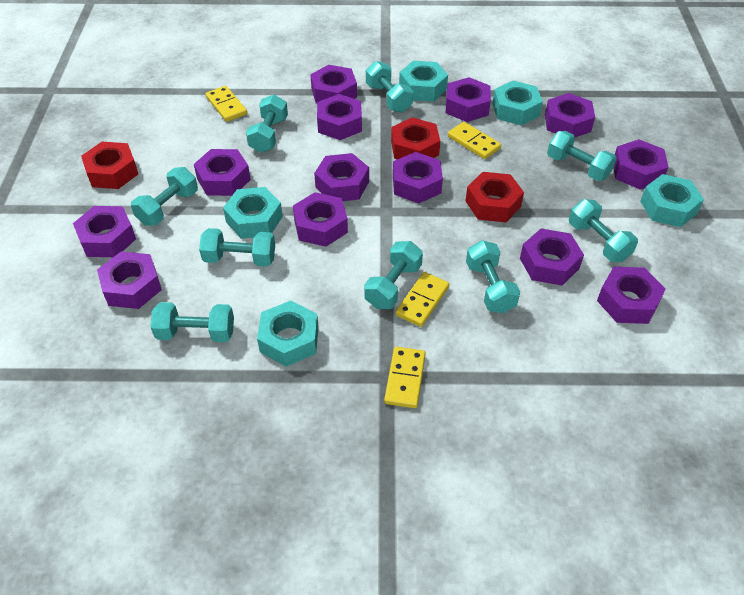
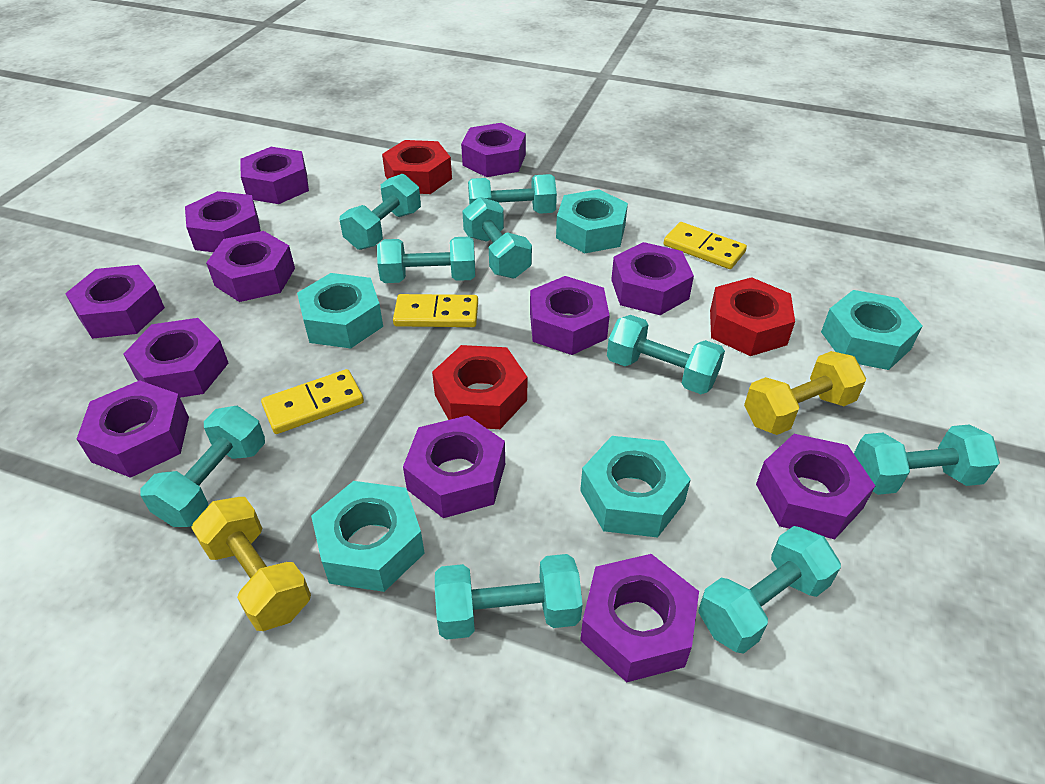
purple nut: [73,206,136,257] [97,251,162,309] [194,149,251,196] [293,192,348,247] [310,65,357,104] [314,153,369,201] [317,94,362,140] [393,152,443,204] [446,77,491,122] [520,228,584,286] [545,93,595,137] [597,267,666,324] [614,139,669,190] = 13 -> [65,265,165,339] [77,380,189,478] [124,318,228,398] [185,191,261,252] [206,231,295,302] [241,147,309,204] [403,415,505,518] [461,123,526,177] [530,276,610,355] [580,554,699,682] [611,242,694,315] [756,434,875,539] = 12
yellow domino: [206,86,247,122] [384,347,426,408] [396,272,449,327] [448,122,501,159] = 4 -> [261,369,364,434] [393,294,478,327] [664,222,747,269] = 3
yellow dumbbell: none = 0 -> [191,497,311,631] [744,351,866,435] = 2

